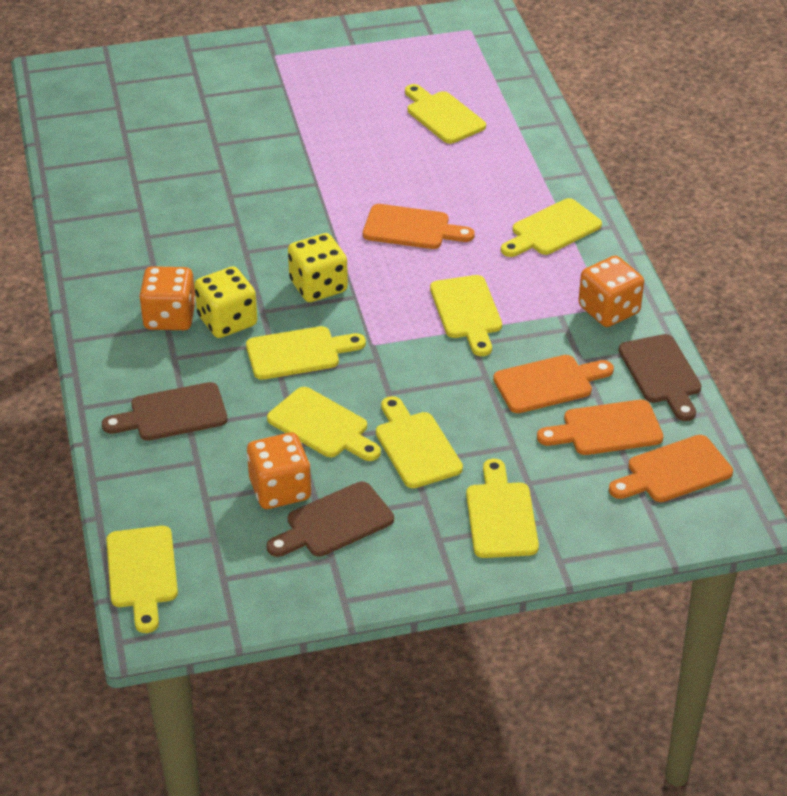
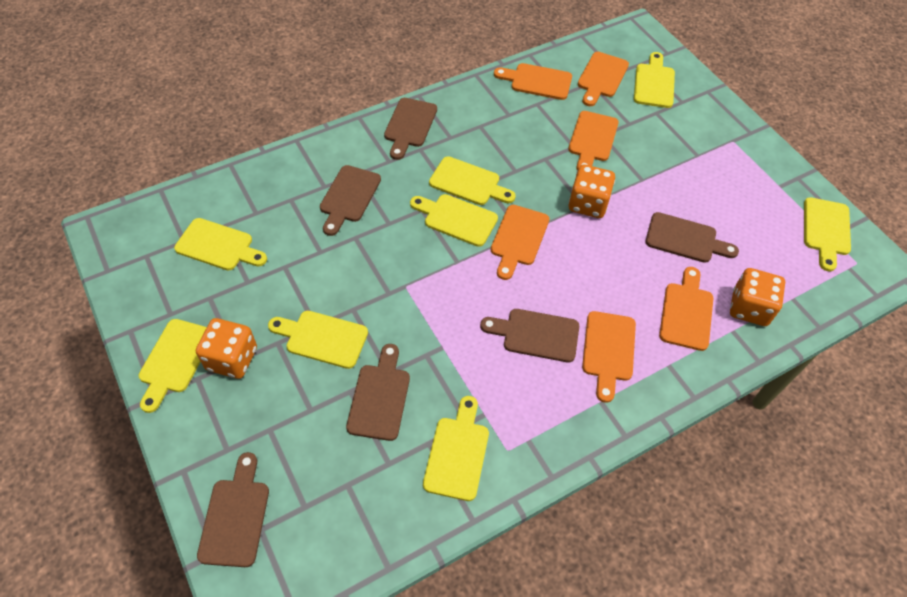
brown cutting board: [102,382,228,441] [267,482,394,557] [618,334,701,421] = 3 -> [197,452,269,567] [320,165,381,236] [346,344,410,441] [384,98,437,160] [480,309,579,362] [645,212,739,263] = 6
orange cutting board: [363,204,475,249] [493,355,614,413] [537,399,664,455] [609,435,733,502] = 4 -> [491,205,549,280] [494,63,572,100] [568,111,619,171] [578,52,629,106] [582,311,636,403] [659,267,713,351] = 6
yellow dice: [194,267,257,338] [288,233,348,302] = 2 -> none = 0

